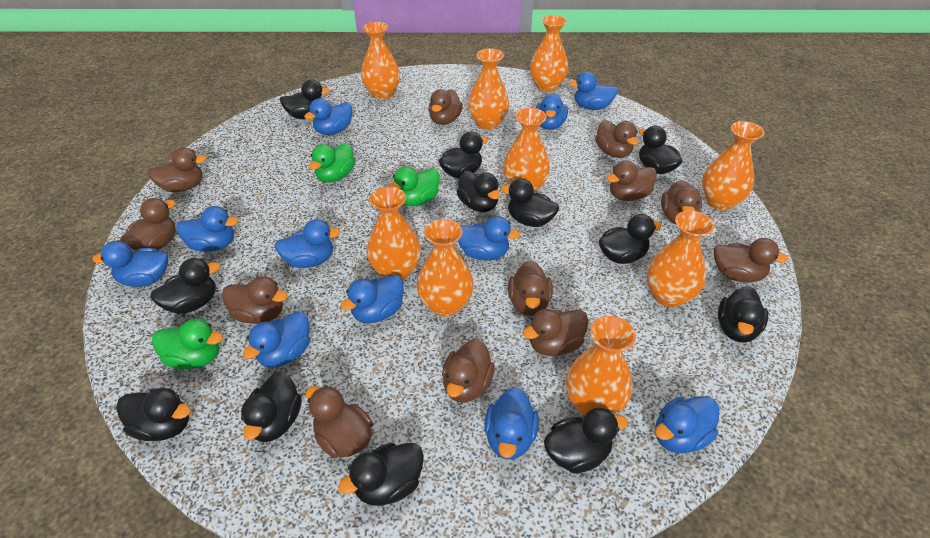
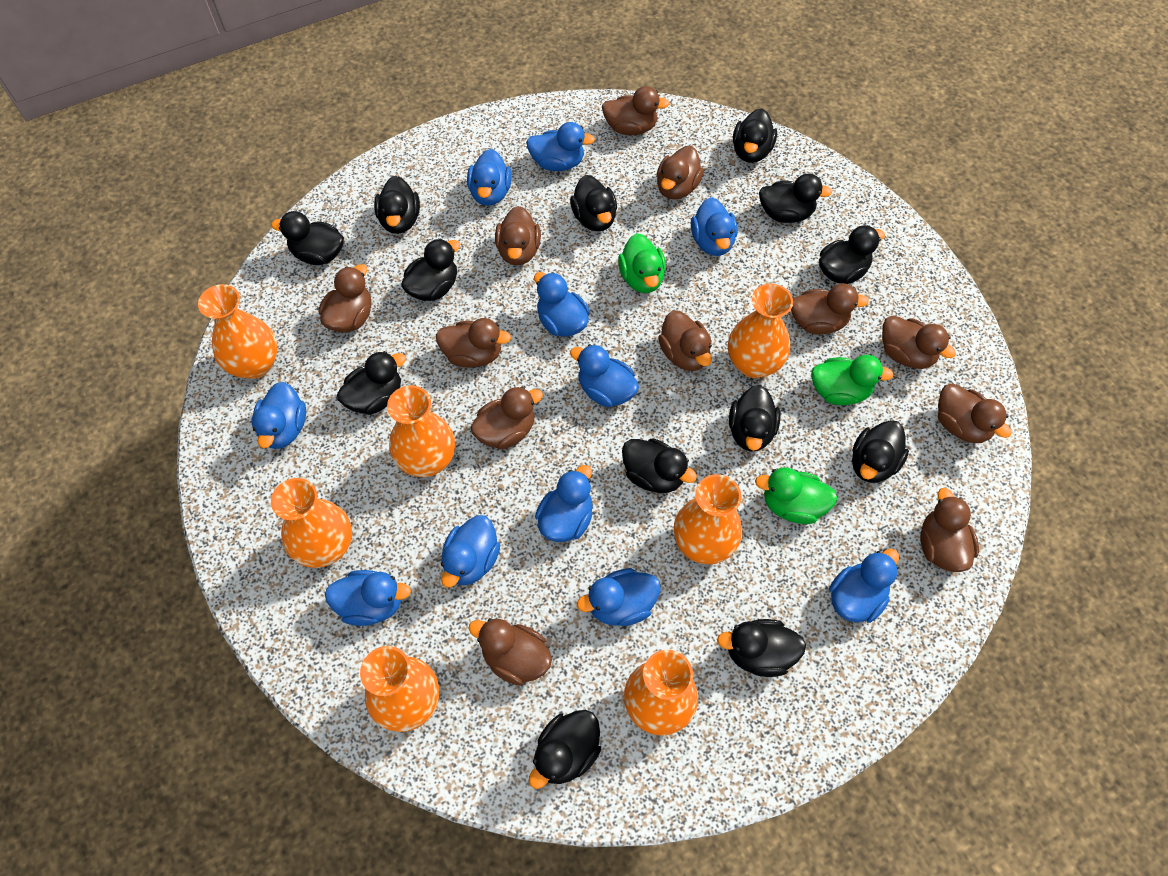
black duck: [116,388,191,441] [150,258,220,314] [241,372,302,442] [280,80,330,119] [338,443,424,506] [439,131,488,178] [456,171,500,212] [501,178,559,227] [544,408,628,473] [599,214,662,264] [639,126,683,174] [718,286,768,343] = 12 -> [271,211,344,265] [337,351,406,415] [374,176,420,234] [401,239,461,301] [529,710,601,789] [570,175,617,231] [622,439,697,493] [717,619,806,677] [729,385,780,451] [733,109,777,163] [759,174,832,223] [819,225,885,284] [852,420,909,483] = 13
orange vase: [361,22,400,100] [367,187,421,281] [416,219,474,317] [468,49,509,130] [503,108,550,193] [530,15,568,92] [566,316,636,416] [647,210,714,307] [702,121,765,211] = 9 -> [198,284,278,379] [271,478,352,568] [360,646,439,732] [387,385,455,477] [624,650,698,736] [674,474,742,565] [728,284,793,378] = 7

